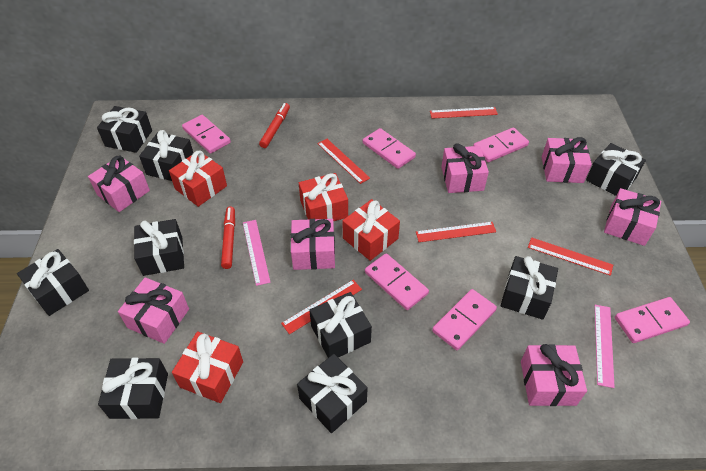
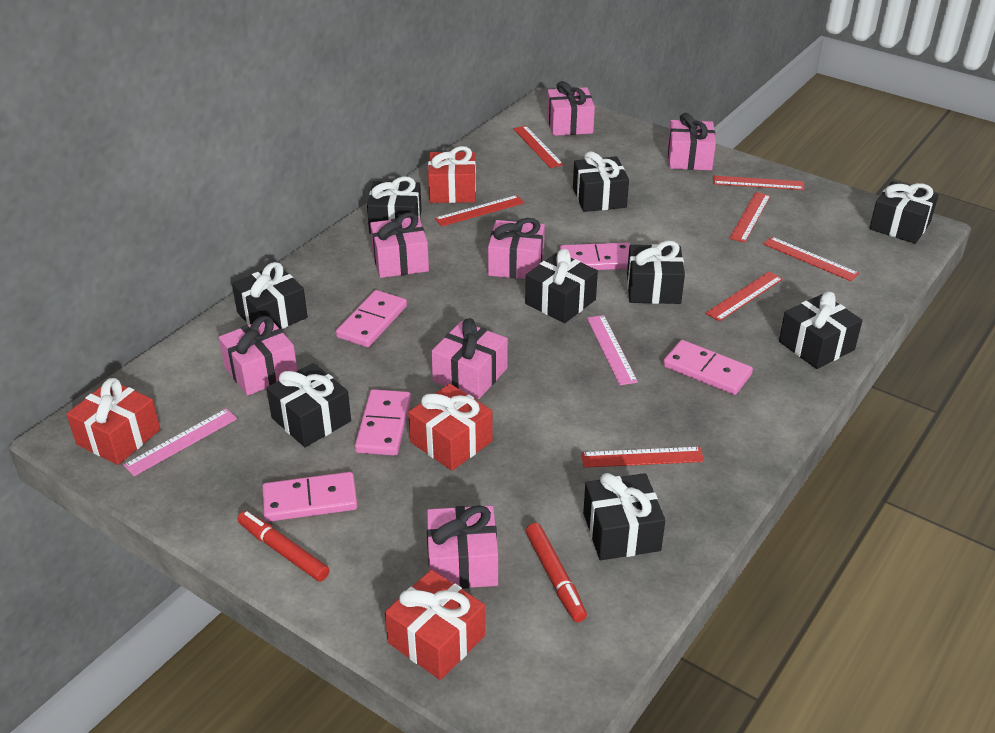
pink domino: [182,115,231,154] [363,128,416,169] [365,253,429,310] [432,289,497,350] [473,127,529,162] [615,297,690,343] = 6 -> [262,472,358,522] [336,290,407,347] [355,389,411,456] [560,243,630,270] [663,340,753,395] = 5
red ruler: [281,280,362,334] [317,139,370,184] [416,222,496,242] [430,107,498,119] [528,237,613,276] = 5 -> [435,195,525,227] [513,126,564,168] [581,447,704,468] [705,272,783,322] [713,176,805,190] [729,192,771,242] [763,237,859,281] = 7

